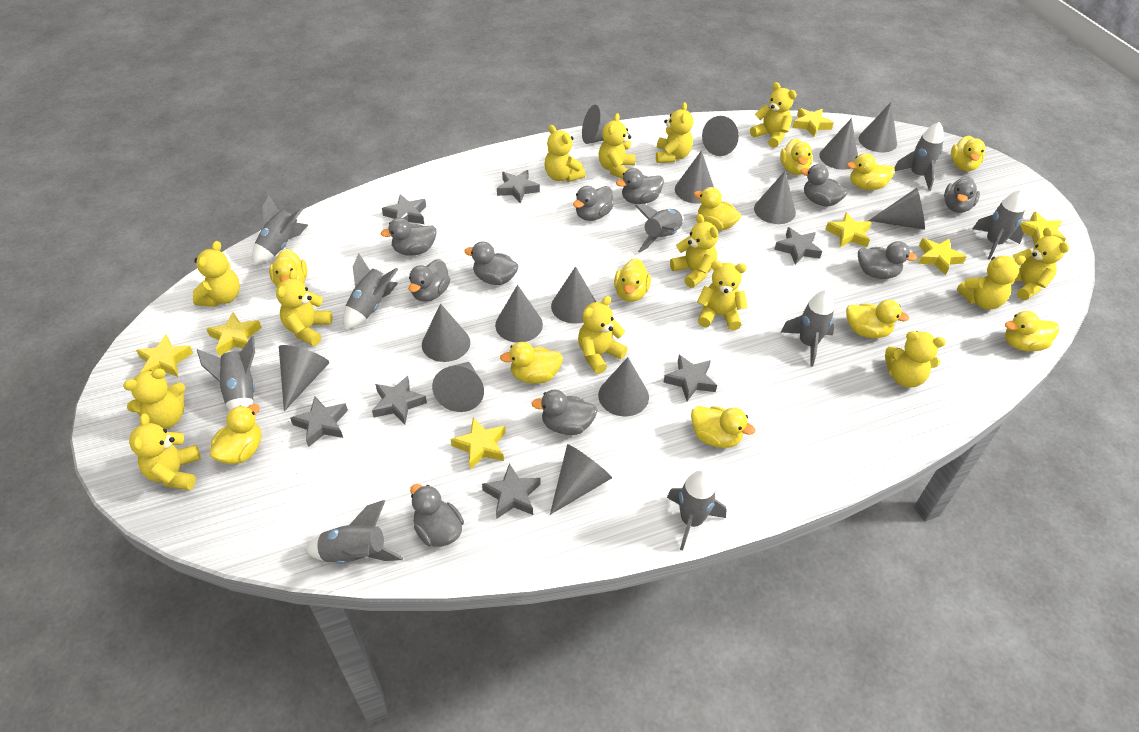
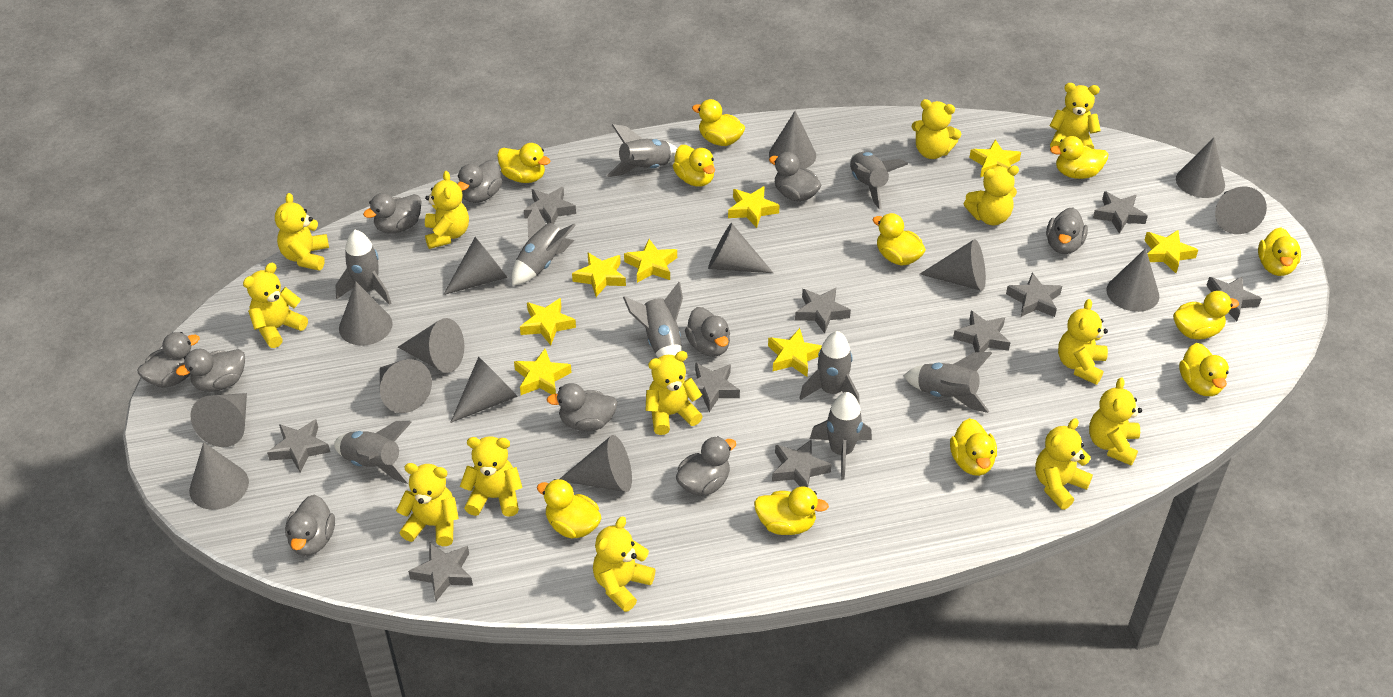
grey star: [290,396,348,447] [372,376,427,424] [382,194,426,224] [482,463,541,519] [497,170,540,203] [663,355,717,401] [774,227,822,265] = 7 -> [267,419,330,473] [408,542,473,601] [524,187,576,224] [693,362,740,412] [772,439,832,487] [795,288,851,334] [953,310,1011,352] [1006,272,1062,317] [1093,191,1148,234] [1206,277,1262,321] = 10
yellow star: [136,335,193,377] [207,312,262,356] [451,417,506,469] [793,108,834,137] [825,212,872,247] [918,238,967,275] [1020,212,1066,245] = 7 -> [514,349,572,395] [520,298,576,345] [572,252,626,297] [624,239,677,283] [728,186,780,228] [768,328,822,377] [969,140,1021,177] [1144,230,1198,273] = 8
yellow teddy bear: [123,368,186,429] [129,414,201,490] [193,241,240,307] [276,269,332,346] [544,125,585,182] [578,296,628,374] [599,113,635,179] [656,102,694,163] [670,214,718,288] [697,261,748,330] [750,82,797,148] [885,331,946,388] [957,256,1026,310] [1013,227,1069,300] = 14 -> [243,263,308,348] [275,193,329,270] [396,463,459,546] [425,171,469,249] [460,436,523,517] [593,516,655,612] [646,351,703,435] [912,99,961,159] [964,166,1019,225] [1035,418,1093,510] [1050,83,1101,149] [1058,299,1108,385] [1089,377,1142,465] = 13

